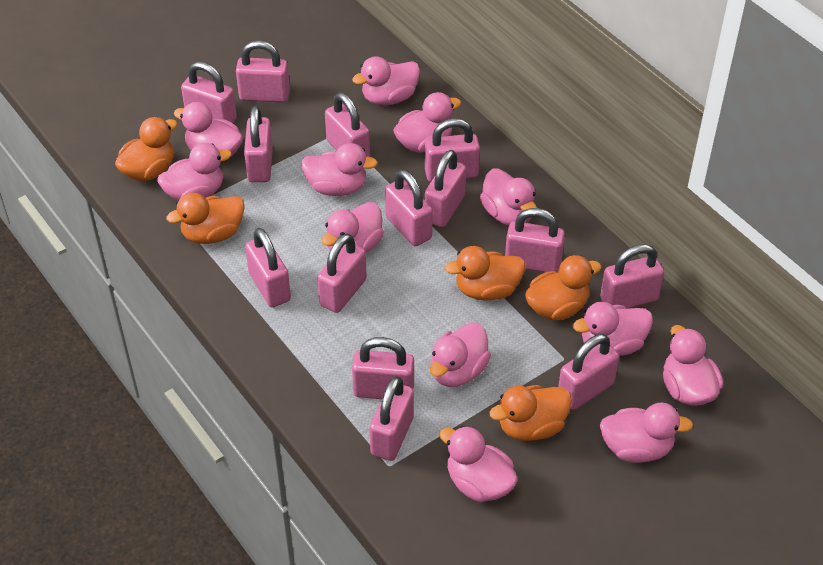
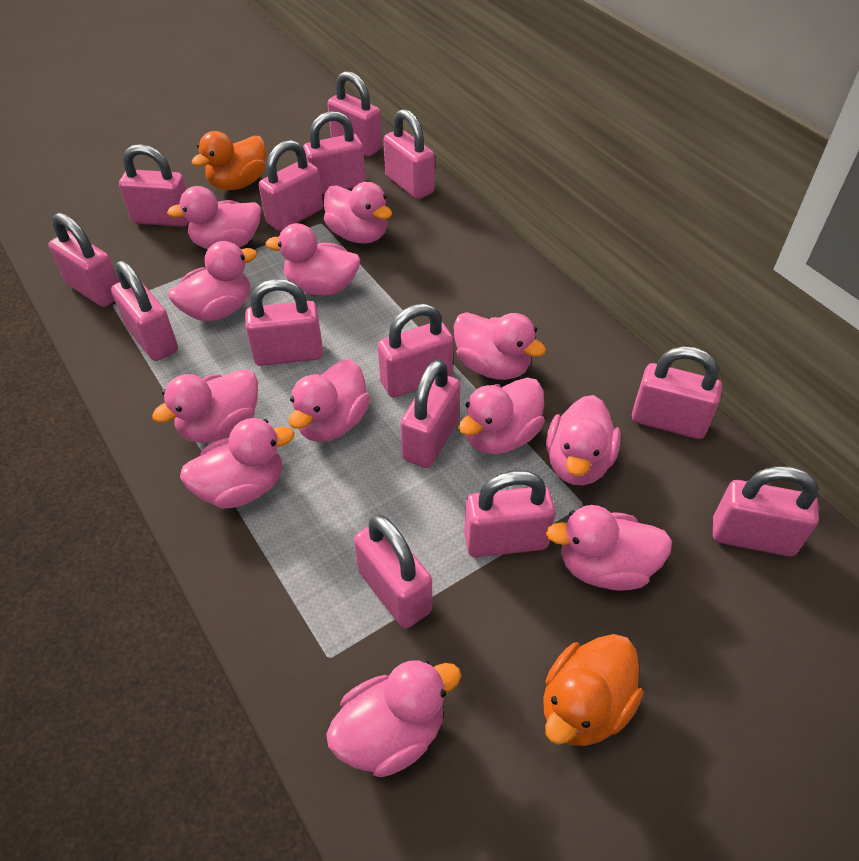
orange duck: [115,117,178,181] [166,193,245,244] [445,246,525,301] [489,385,572,441] [525,255,602,320] = 5 -> [192,131,266,190] [543,634,643,746] = 2

